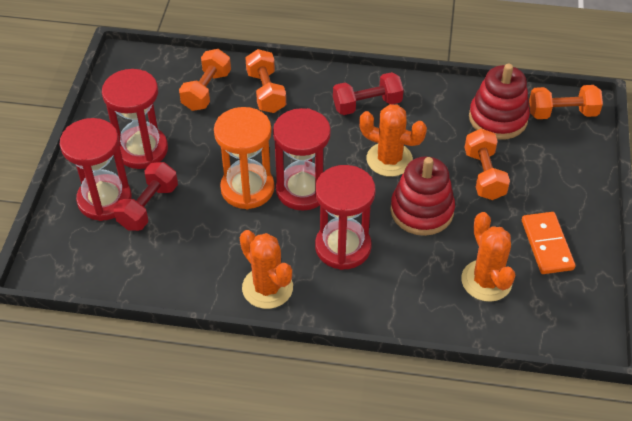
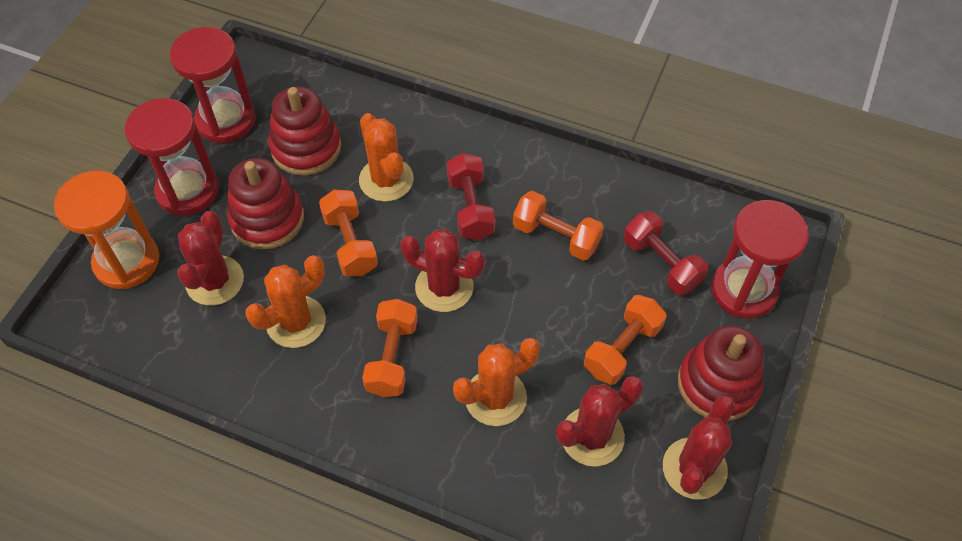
orange domino: [522,212,575,274] = 1 -> none = 0
red cactus: none = 0 -> [177,211,244,305] [400,229,485,312] [556,376,643,467] [663,396,735,500] = 4
red hourglass: [60,118,132,221] [102,69,168,169] [273,108,331,211] [315,165,376,270] = 4 -> [125,98,219,216] [170,27,256,143] [711,200,809,319] = 3
red stacking toy: [390,157,455,236] [469,64,530,140] = 2 -> [227,158,304,250] [268,87,342,176] [678,325,764,421] = 3

